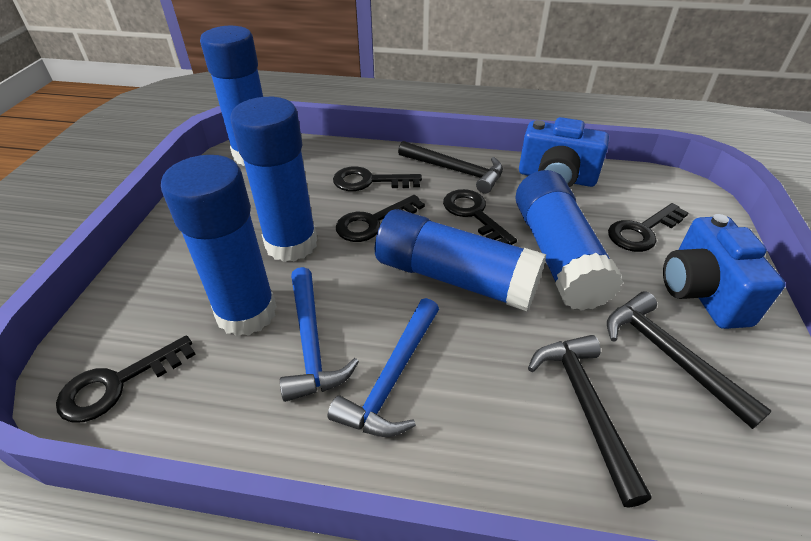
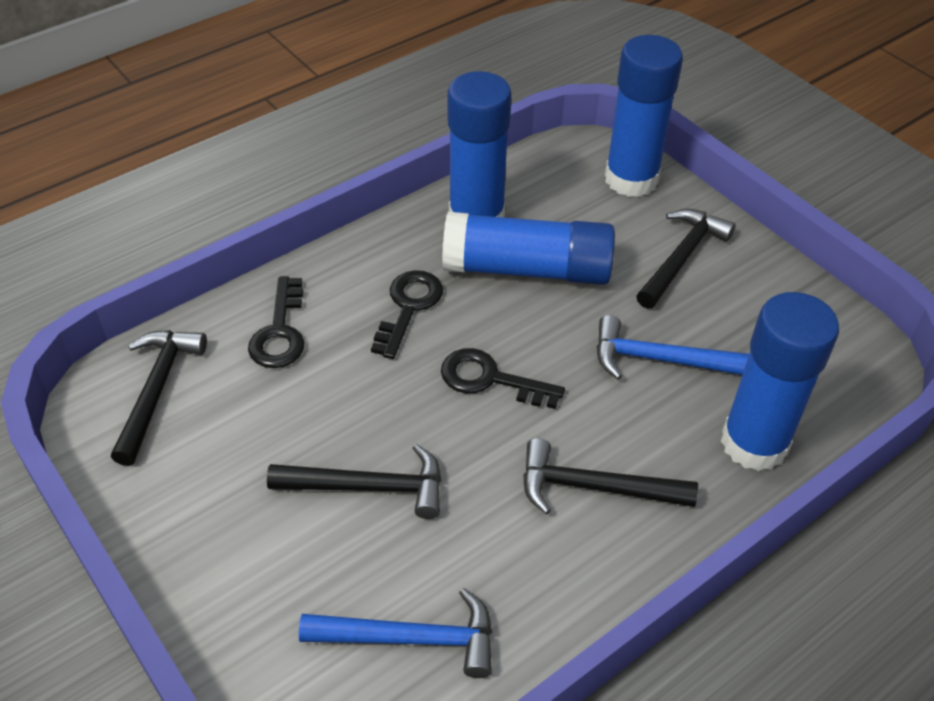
black hammer: [398,141,503,194] [528,335,651,508] [607,291,772,429] = 3 -> [111,330,207,466] [267,444,441,519] [523,438,698,515] [636,209,735,309] = 4
black key: [56,335,196,423] [333,166,422,191] [336,195,425,242] [443,189,517,245] [608,203,688,252] = 5 -> [248,276,304,368] [371,270,443,359] [441,348,565,409] = 3
blue camera: [519,117,609,187] [663,214,785,329] = 2 -> none = 0
blue glue stick: [161,155,277,336] [200,26,263,166] [231,97,317,262] [375,209,546,311] [515,170,623,311] = 5 -> [442,212,615,285] [447,71,512,218] [605,35,683,197] [721,292,839,471] = 4

